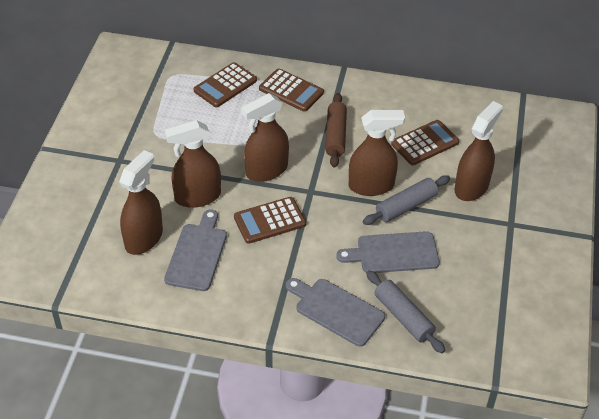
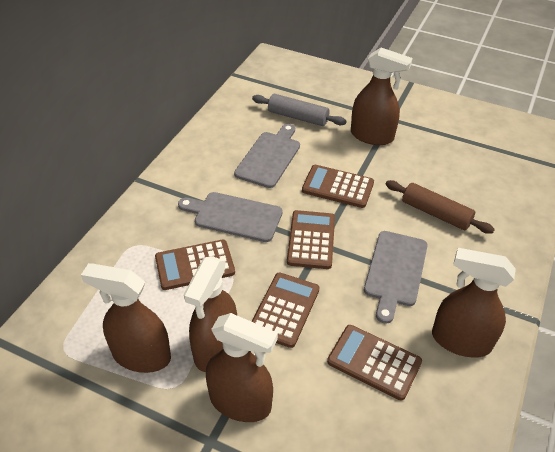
brown calculator: [193,62,257,107] [234,197,306,244] [259,68,324,112] [391,120,459,165] = 4 -> [155,240,235,290] [251,272,320,348] [287,210,335,269] [302,165,374,208] [327,325,422,400] = 5
grey rolling pin: [363,175,450,225] [366,270,445,353] = 2 -> [252,94,347,126] = 1

